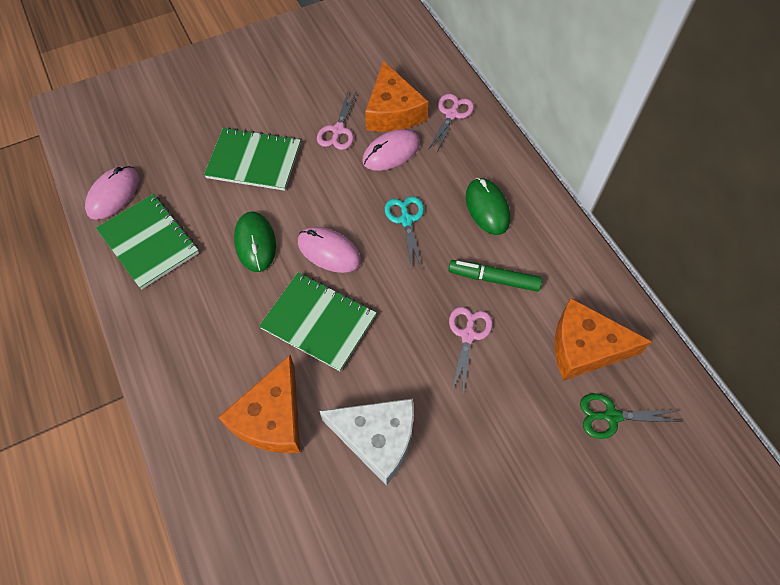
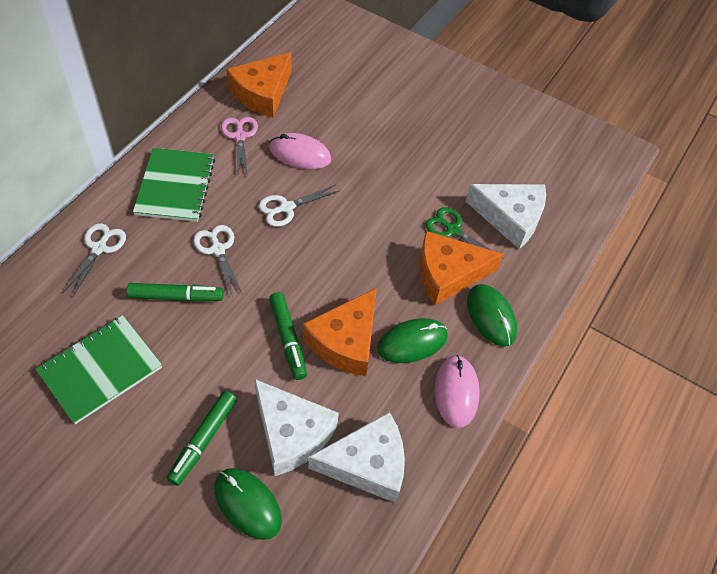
green marker: [448,260,542,292] = 1 -> [127,283,224,302] [167,391,237,486] [269,292,307,380] = 3
green mouse: [234,212,276,272] [466,178,510,235] = 2 -> [214,468,282,540] [377,318,448,363] [467,284,517,347] = 3
green notebook: [96,194,199,289] [204,127,301,191] [259,272,377,371] = 3 -> [36,315,162,424] [133,148,215,222] = 2
pink mouse: [85,166,139,220] [298,227,361,273] [362,129,420,171] = 3 -> [269,133,331,169] [434,355,480,428] = 2
pink scissors: [317,91,357,150] [428,94,474,152] [449,307,492,394] = 3 -> [221,117,258,174] = 1
turquoise scissors: [385,196,424,269] = 1 -> none = 0
white cheese: [319,398,414,486] = 1 -> [254,379,339,476] [308,412,405,503] [466,184,546,249] = 3
white scissors: none = 0 -> [62,223,126,298] [193,225,242,298] [259,184,339,227] = 3

